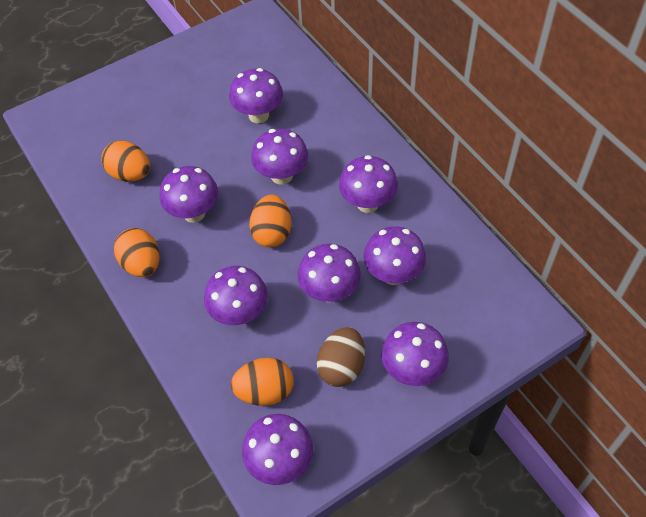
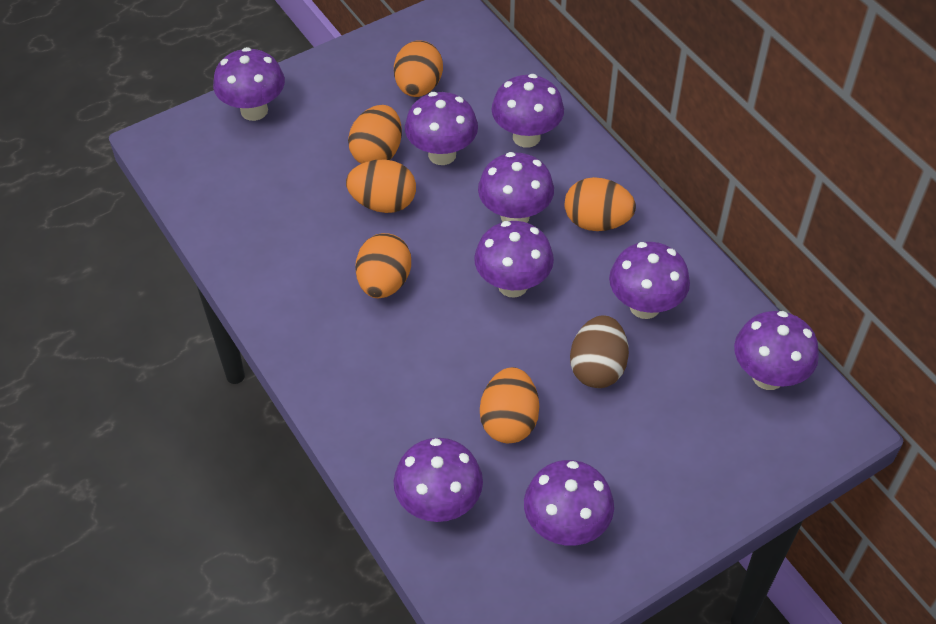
orange egg: [101,141,150,182] [114,228,159,277] [230,358,294,406] [249,195,291,247] = 4 -> [346,160,416,213] [348,105,402,164] [355,233,411,298] [394,40,443,97] [480,367,539,443] [565,177,636,231] = 6

